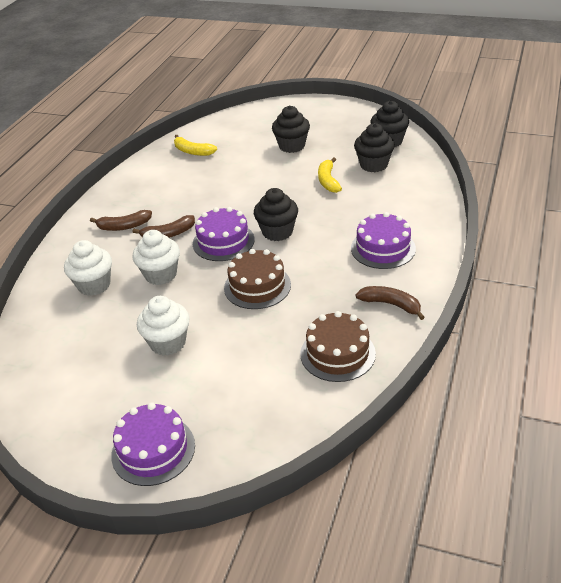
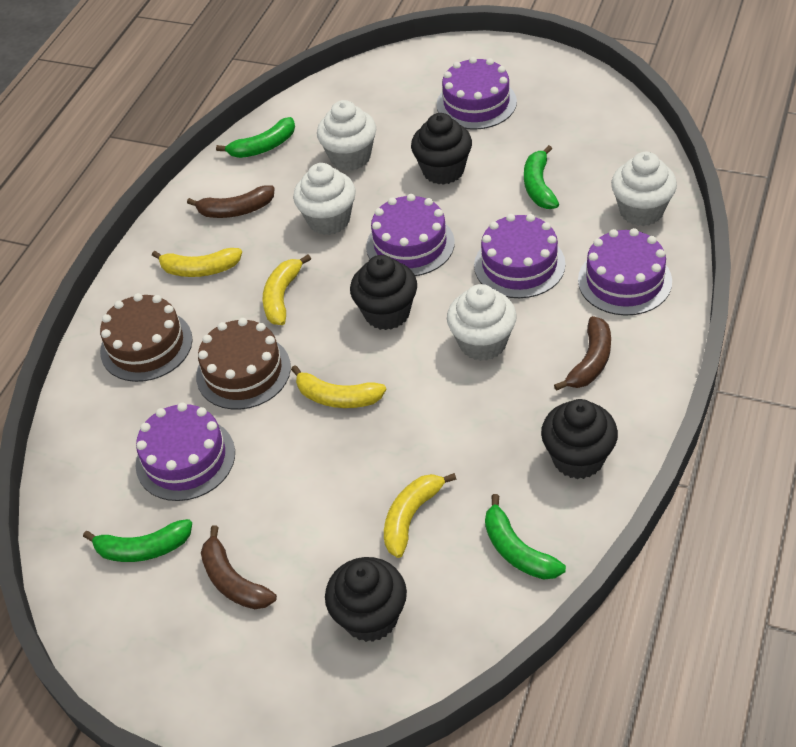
green banana: none = 0 -> [83,519,192,562] [216,117,295,158] [485,494,566,580] [524,145,559,209] = 4
purple cake: [111,402,195,486] [193,207,254,261] [351,212,416,269] = 3 -> [136,402,235,501] [366,194,455,276] [437,57,517,130] [474,214,566,298] [578,228,672,316] = 5
white cupcake: [64,240,112,296] [132,230,180,285] [137,296,190,356] = 3 -> [293,163,356,235] [317,100,376,171] [447,284,517,361] [611,152,677,226] = 4
yellow banana: [174,135,217,156] [318,157,342,193] = 2 -> [152,248,242,277] [263,254,311,325] [291,365,386,408] [384,473,456,558] = 4

